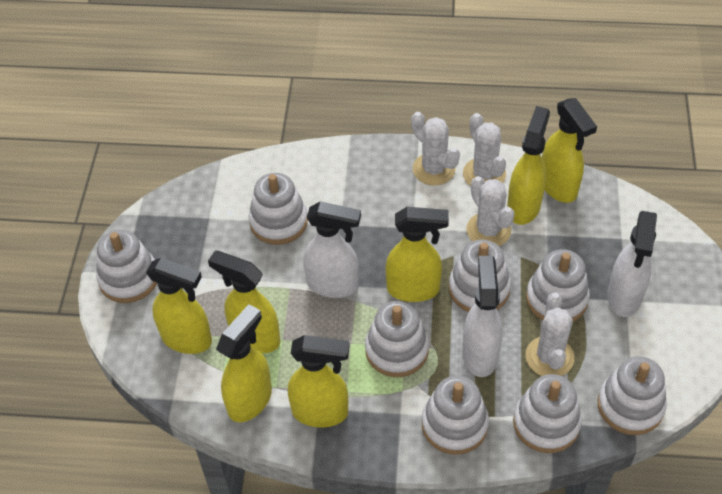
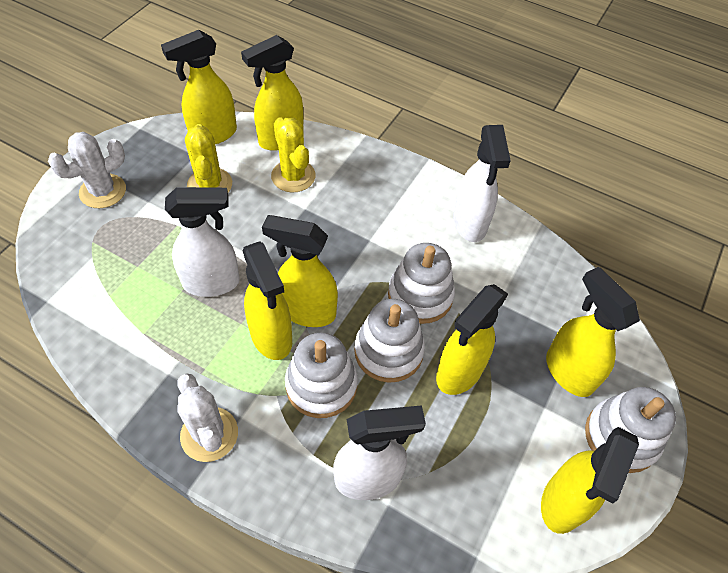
white cactus: [411,112,460,186] [463,113,506,186] [466,176,515,246] [525,293,574,376] = 4 -> [48,132,126,208] [177,373,238,462] = 2
white stacking toy: [96,230,157,303] [249,173,308,245] [365,301,429,377] [422,376,489,455] [449,240,511,312] [513,374,582,453] [526,249,590,322] [597,356,667,435] = 8 -> [285,333,358,418] [354,299,425,383] [388,243,455,324] [585,387,676,473] = 4
yellow cactus: none = 0 -> [185,124,232,192] [271,117,316,192] = 2

